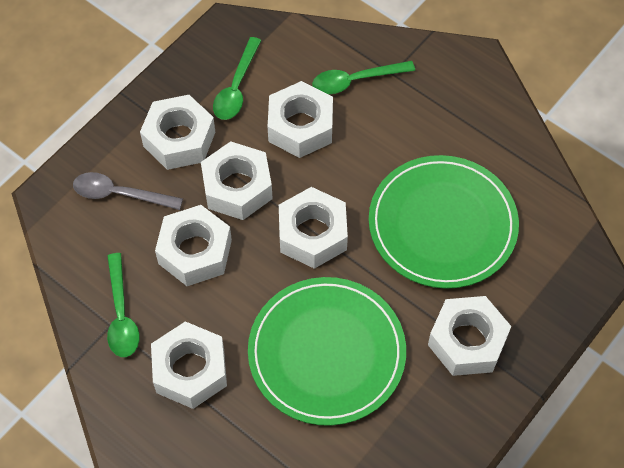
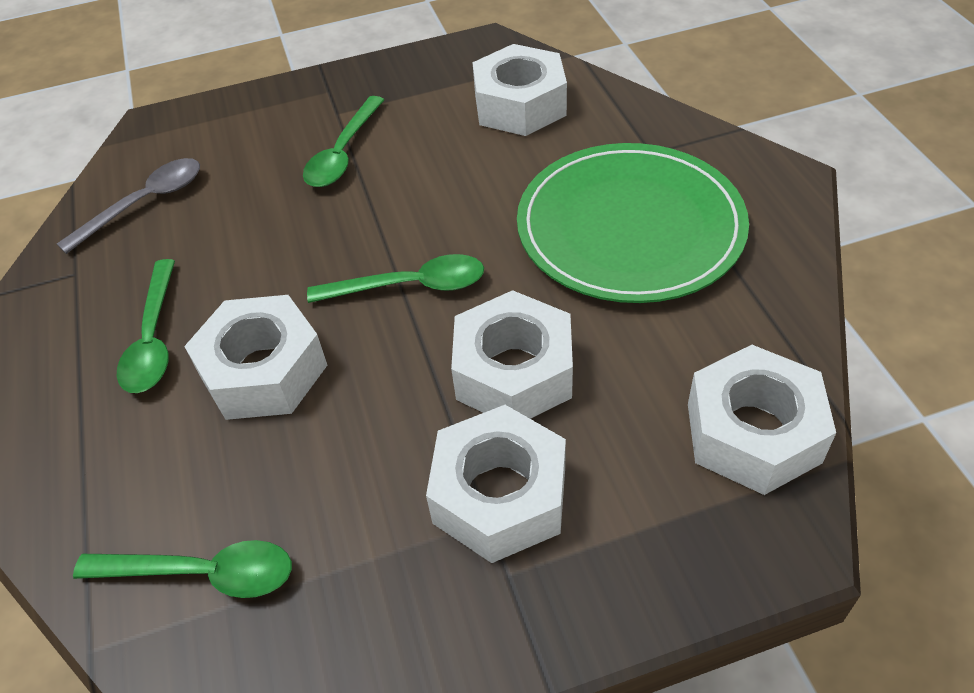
green plate: [248,277,406,426] [369,155,519,289] = 2 -> [517,143,749,303] = 1
green spoon: [107,253,139,357] [213,37,262,120] [312,61,415,94] = 3 -> [73,540,292,598] [117,259,175,393] [303,96,384,187] [307,254,484,303] = 4
white nut: [140,95,215,170] [151,321,227,409] [155,205,232,286] [201,141,273,220] [268,81,333,158] [279,187,348,269] [428,296,511,376] = 7 -> [184,295,327,420] [426,405,566,563] [451,290,573,419] [472,44,567,136] [688,345,836,495] = 5

